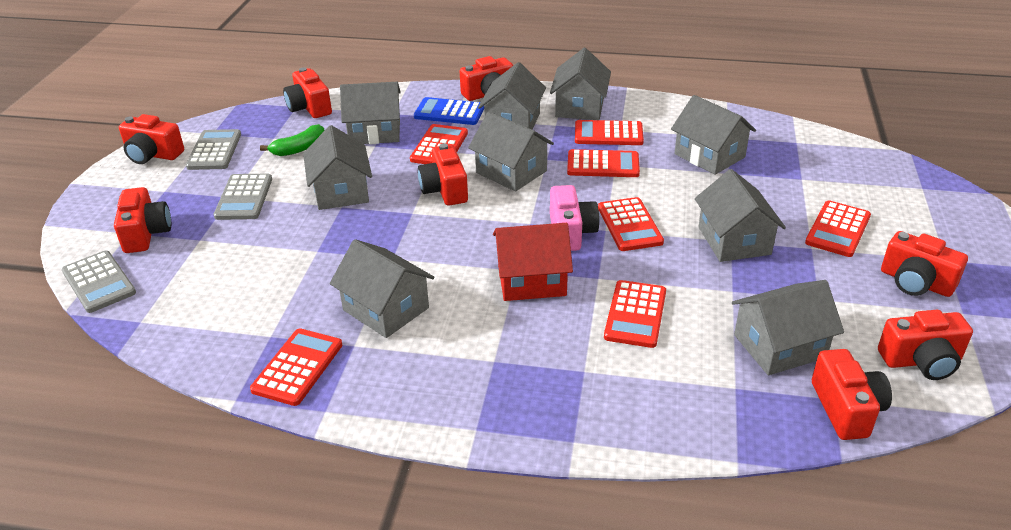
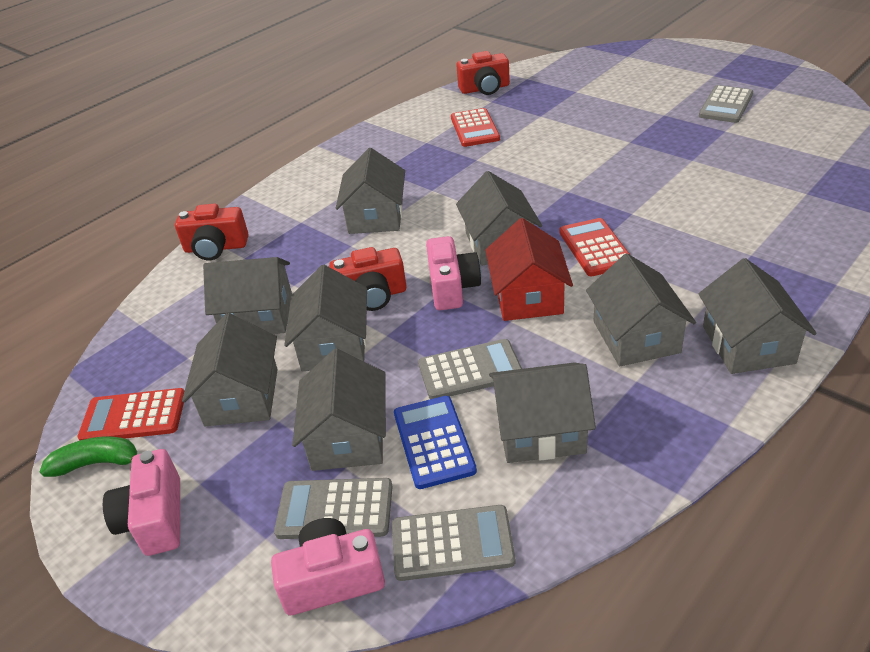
grey calculator: [62,251,136,313] [186,129,241,170] [214,174,272,220] = 3 -> [274,478,393,539] [392,505,515,581] [418,339,522,399] [699,85,753,123] = 4
pink camera: [550,185,599,251] = 1 -> [103,449,180,556] [271,518,385,615] [426,236,481,310] = 3
red calculator: [250,328,342,406] [410,124,468,164] [567,149,640,177] [575,120,644,145] [598,197,664,251] [604,280,666,348] [805,201,871,257] = 7 -> [78,388,184,441] [451,108,500,147] [559,218,630,276] = 3
red camera: [114,187,171,253] [119,114,184,164] [283,67,332,118] [418,143,468,205] [460,56,513,101] [812,349,892,440] [878,310,973,380] [881,231,968,297] = 8 -> [175,204,249,260] [329,247,407,311] [456,51,510,95] = 3

